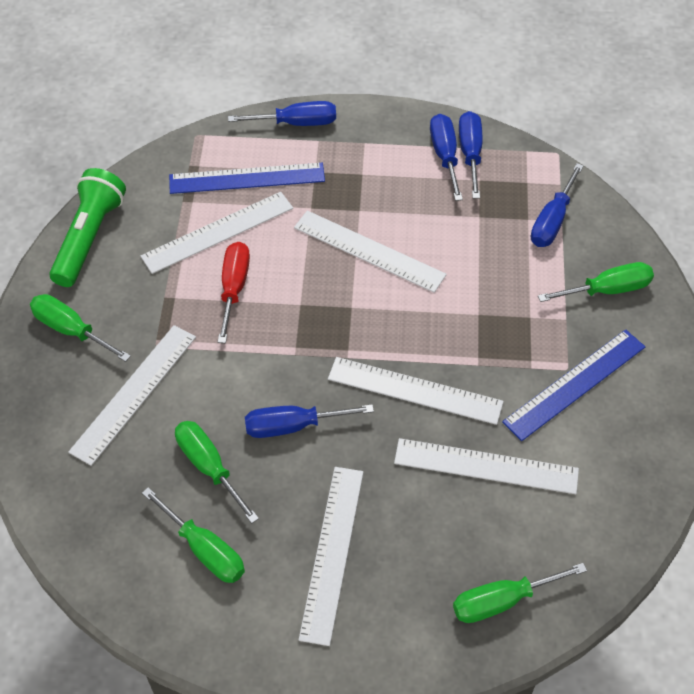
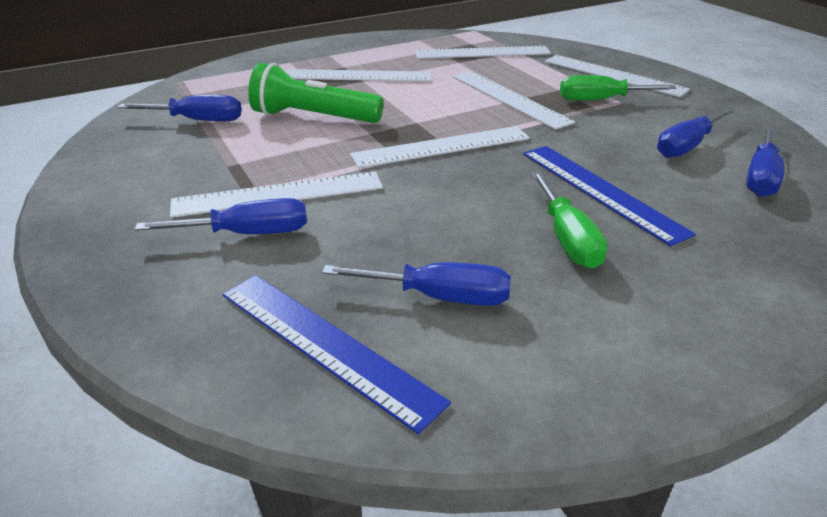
green screwdriver: [30,294,131,362] [142,487,245,583] [175,421,259,524] [453,563,587,623] [538,262,654,302] = 5 -> [531,172,608,268] [560,75,677,101] = 2
red screwdriver: [218,242,250,343] = 1 -> none = 0

